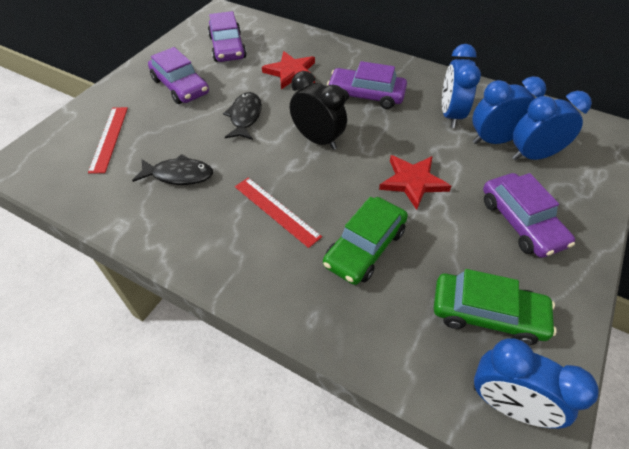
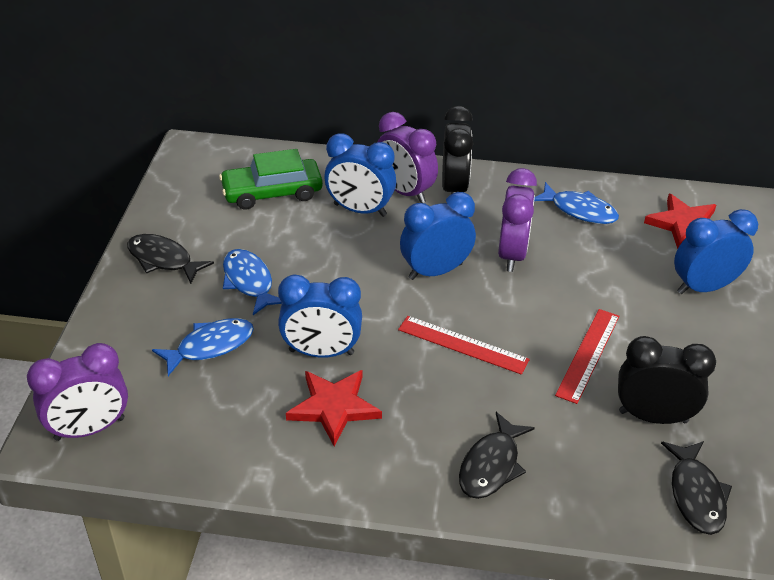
black clock: [290,71,347,150] = 1 -> [442,106,473,194] [618,336,716,424] = 2
black fish: [132,154,213,185] [223,92,262,140] = 2 -> [127,234,214,284] [459,412,535,499] [661,441,732,535] = 3
blue fish: none = 0 -> [152,318,254,376] [223,249,282,315] [534,182,619,224] = 3
green car: [323,197,408,285] [434,269,557,345] = 2 -> [219,149,323,210] = 1
purple car: [148,47,209,104] [208,11,247,62] [327,61,407,109] [483,173,575,258] = 4 -> none = 0
purple clock: none = 0 -> [27,343,128,441] [377,112,438,203] [498,168,537,272] = 3

